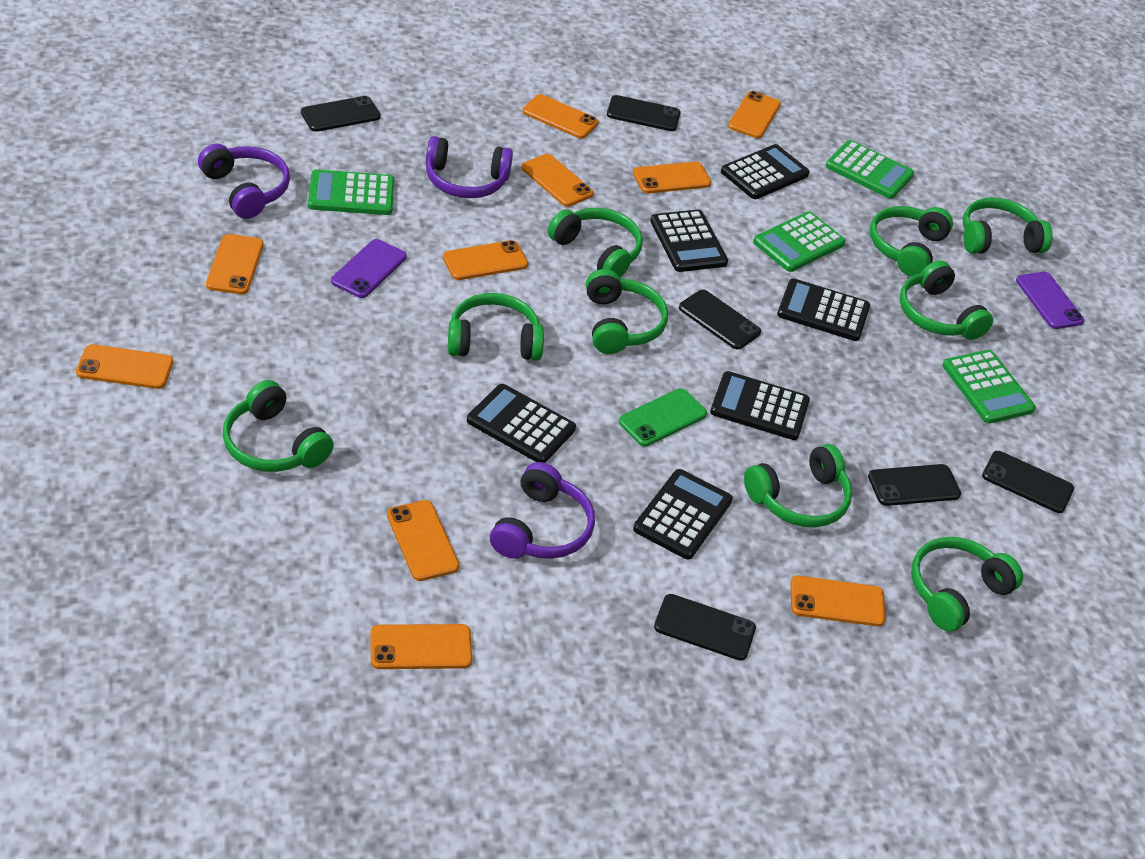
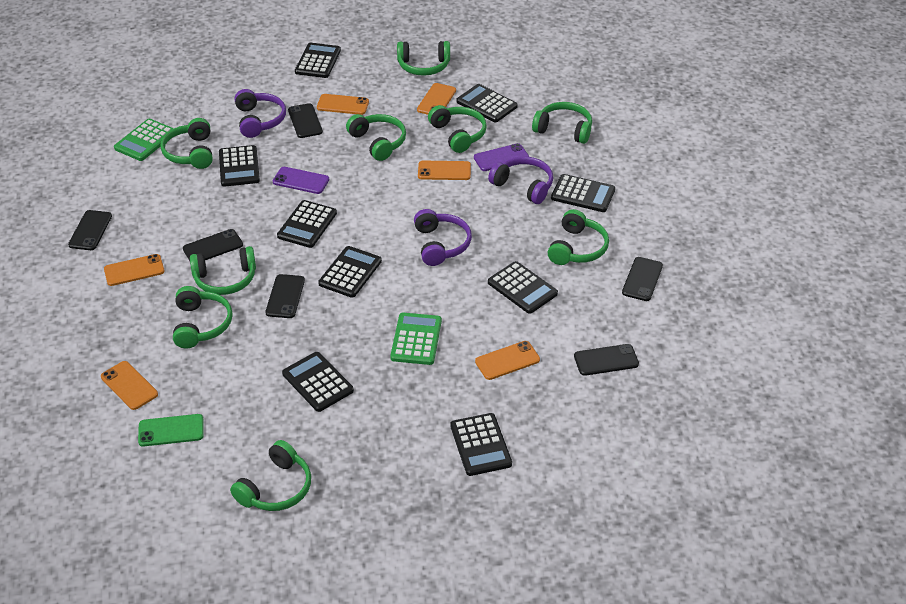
black calculator: [467,384,576,463] [633,469,733,560] [650,210,728,272] [710,371,810,440] [721,144,810,199] [777,278,870,341] = 6 -> [219,145,260,187] [277,200,337,248] [282,352,354,412] [295,43,341,78] [318,246,382,298] [450,413,512,476] [457,84,518,122] [488,261,558,314] [551,174,615,212] = 9
green calculator: [308,169,394,215] [753,211,846,272] [826,140,914,199] [942,350,1036,424] = 4 -> [114,118,174,161] [390,313,442,365] = 2
orange phone: [76,344,173,389] [206,234,264,294] [370,624,472,669] [387,500,460,581] [443,240,528,280] [521,154,594,207] [522,94,599,139] [633,161,711,193] [728,91,781,138] [791,576,886,627] = 10 -> [101,361,158,410] [104,254,165,286] [317,94,369,115] [417,83,456,115] [418,161,471,180] [475,341,540,380] = 6

